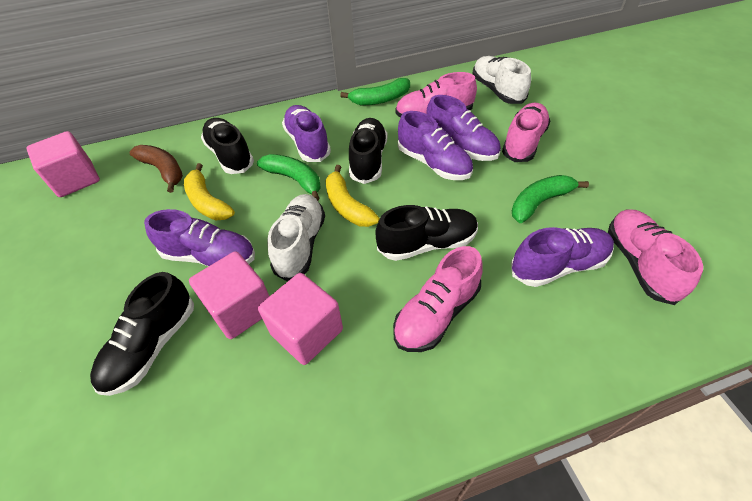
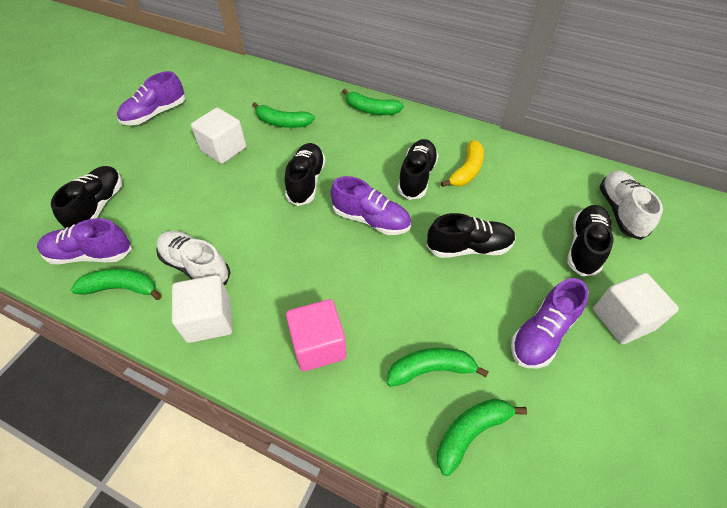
black shoe: [90,272,194,396] [201,118,254,174] [349,118,387,184] [375,205,478,261] = 4 -> [51,166,122,229] [285,143,326,206] [397,139,438,200] [426,213,516,258] [567,205,613,276] = 5
brown banana: [129,145,183,193] = 1 -> none = 0
green banana: [257,154,321,201] [340,78,410,105] [512,175,589,223] = 3 -> [71,268,162,300] [252,102,315,128] [342,89,404,115] [387,348,489,387] [437,399,527,476] = 5
pink cube: [26,131,100,197] [189,251,269,339] [258,273,343,365] = 3 -> [286,299,347,372] = 1
pink shoe: [393,246,483,352] [395,72,477,117] [502,103,550,162] [608,209,703,305] = 4 -> none = 0
purple shoe: [144,209,255,267] [282,105,331,162] [398,111,473,180] [426,95,501,161] [511,227,614,287] = 5 -> [37,218,132,264] [117,71,185,125] [331,176,411,235] [511,278,589,369] = 4
white cube: none = 0 -> [172,275,232,343] [191,108,246,164] [593,273,679,344] = 3
yellow banana: [184,163,235,220] [325,165,380,227] = 2 -> [441,140,484,187] = 1

